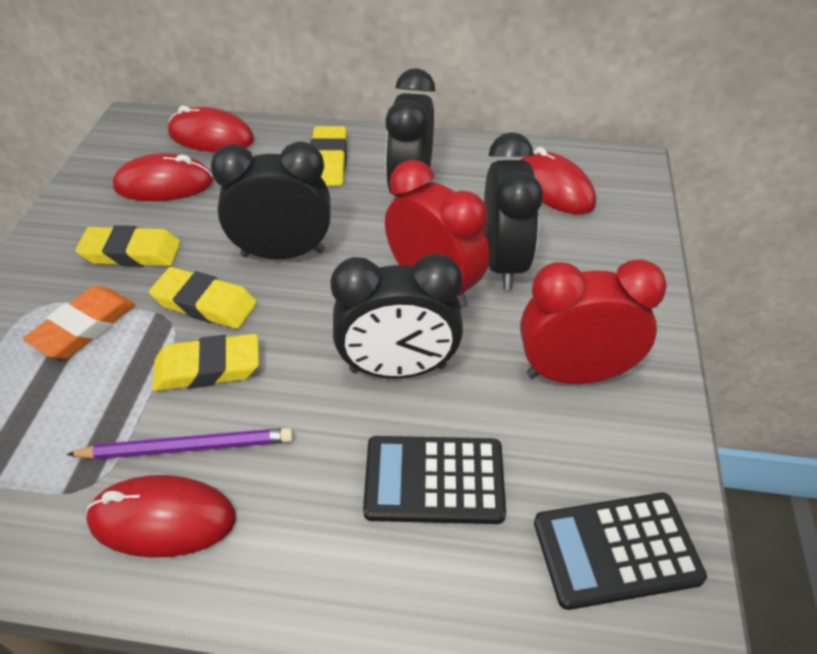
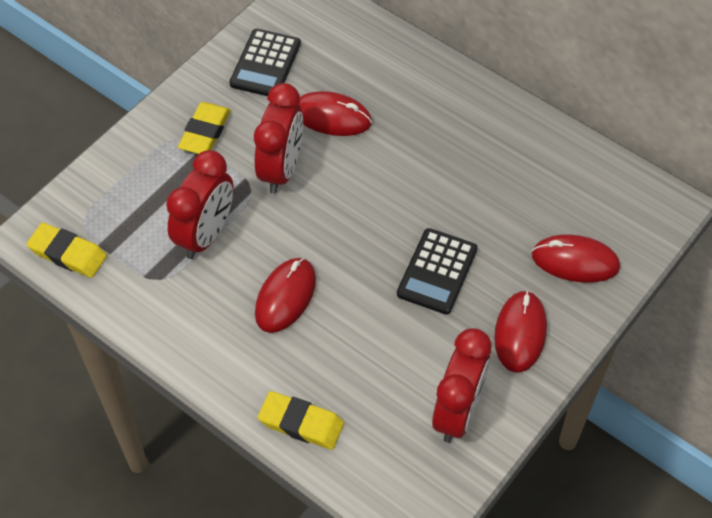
black clock: [211,141,331,259] [330,254,463,378] [385,68,435,196] [484,132,543,290] = 4 -> none = 0
orange eraser: [23,286,135,359] = 1 -> none = 0
purple pencil: [66,428,293,460] = 1 -> none = 0
red clock: [385,160,490,309] [520,259,667,384] = 2 -> [166,150,234,259] [254,83,303,194] [432,328,492,443] = 3
yellow eraser: [76,225,181,267] [149,267,257,329] [152,334,259,391] [310,126,347,186] = 4 -> [26,223,107,278] [178,102,231,154] [258,391,344,450] = 3

